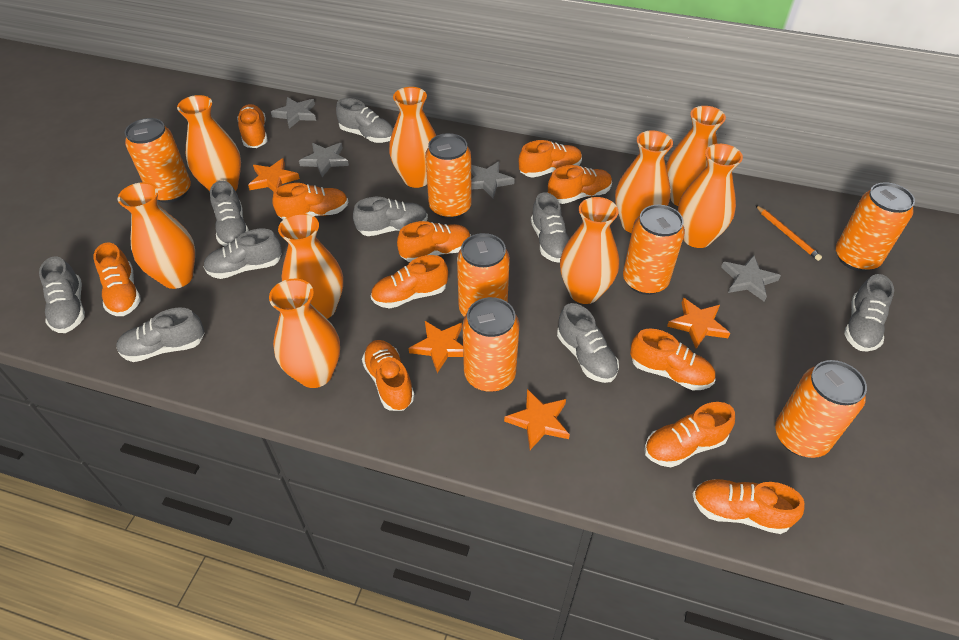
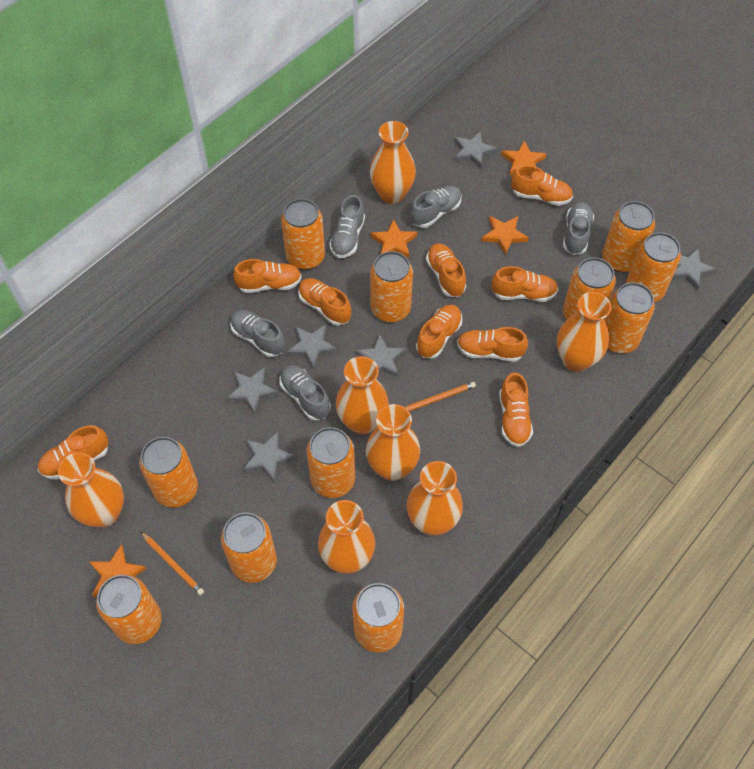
grey shoe: [39,256,85,333] [116,308,205,362] [203,229,282,279] [210,181,249,247] [336,98,393,143] [353,197,428,236] [531,192,569,263] [557,303,619,383] [844,274,894,352] = 9 -> [230,310,285,357] [280,365,330,420] [329,195,365,258] [410,186,461,228] [563,202,594,255] = 5
grey star: [271,97,316,129] [299,143,349,177] [471,161,515,198] [721,255,781,302] = 4 -> [226,367,278,415] [242,431,296,482] [287,325,337,369] [355,334,406,377] [454,131,497,168] [672,249,716,290] = 6
orange can: [125,118,191,203] [425,133,472,219] [457,233,510,317] [462,297,519,392] [623,205,685,295] [775,360,867,458] [836,182,915,271] = 7 -> [96,575,161,644] [139,437,198,507] [221,513,277,583] [281,199,325,270] [307,427,355,498] [353,583,404,652] [370,251,413,322] [563,258,616,320] [602,201,655,272] [604,282,655,353] [626,232,681,302] = 11
orange pencil: [755,205,822,261] = 1 -> [141,532,204,595] [405,382,476,411] = 2
orange shoe: [94,242,141,316] [237,104,267,148] [272,183,348,220] [362,340,415,411] [371,255,448,309] [397,221,471,262] [519,140,582,178] [548,165,612,204] [630,328,716,390] [644,402,735,467] [693,479,805,534] = 11 -> [38,425,109,480] [233,259,302,293] [298,278,351,326] [416,305,462,358] [426,243,466,297] [457,327,528,362] [491,266,558,302] [499,372,533,447] [511,165,573,206] = 9
orange vase: [118,182,195,289] [177,95,241,191] [269,279,340,388] [278,213,343,319] [389,87,436,188] [560,197,619,304] [615,130,673,233] [666,106,726,206] [678,144,743,248] = 9 -> [58,452,124,527] [318,500,375,574] [336,356,389,434] [366,404,420,481] [370,121,416,204] [407,461,463,535] [557,292,612,372] = 7

